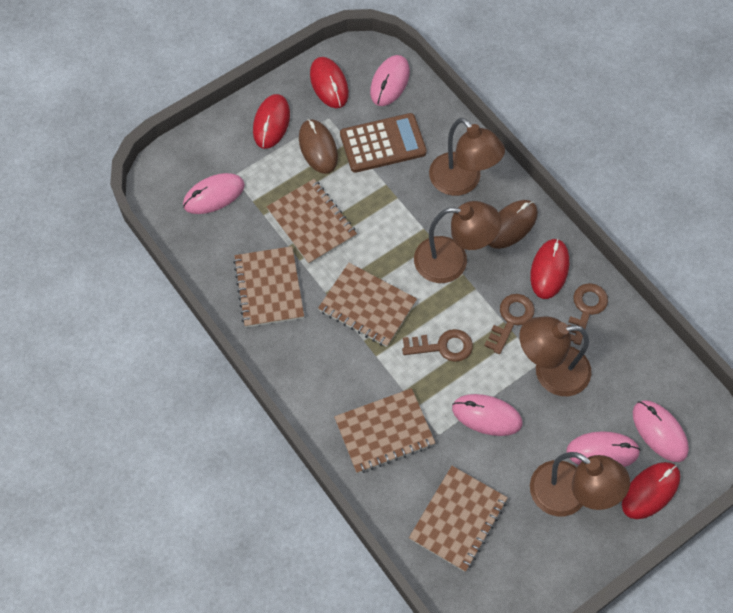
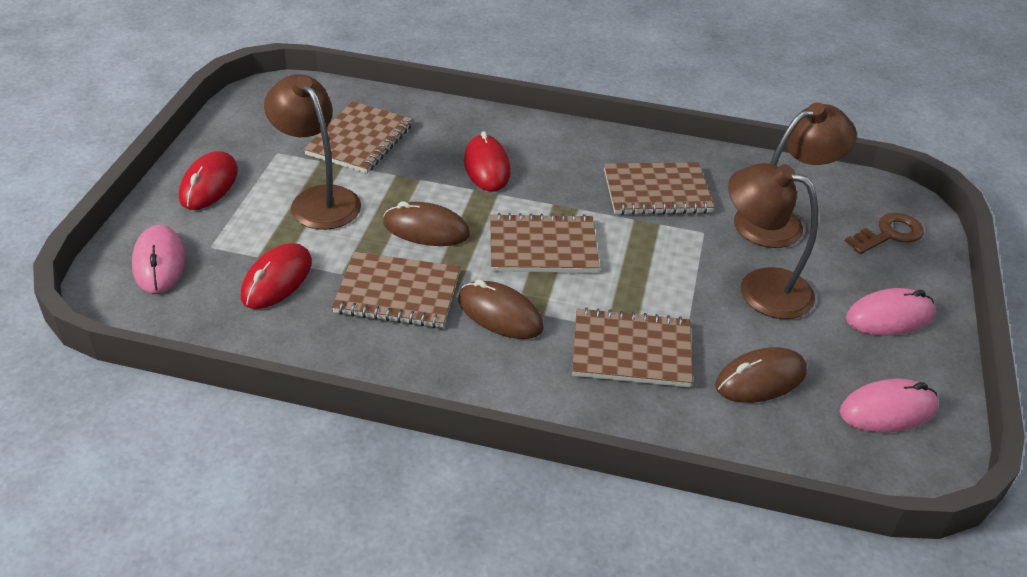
brown calculator: [340,113,427,173] = 1 -> none = 0
brown key: [402,329,473,362] [484,294,535,354] [568,283,608,345] = 3 -> [845,213,924,254] = 1
brown lamp: [414,201,501,283] [429,118,505,196] [519,316,591,396] [530,452,630,517] = 4 -> [264,74,361,230] [728,163,818,319] [734,103,857,248] = 3
brown mouse: [299,119,338,174] [488,200,538,249] = 2 -> [383,201,470,246] [458,280,544,339] [715,347,807,403] = 3
pink mouse: [183,173,245,214] [370,55,410,106] [452,394,522,436] [566,431,641,467] [633,400,689,462] = 5 -> [132,225,186,294] [840,379,938,432] [846,288,935,336] = 3
red mouse: [253,94,290,149] [310,57,349,108] [530,239,569,299] [622,462,680,519] = 4 -> [179,151,238,210] [241,243,312,309] [464,131,511,192] = 3

